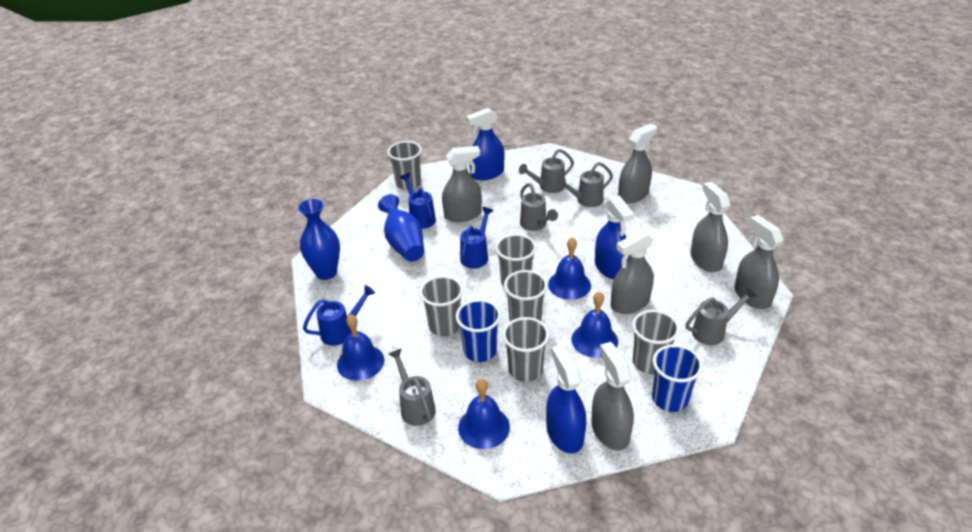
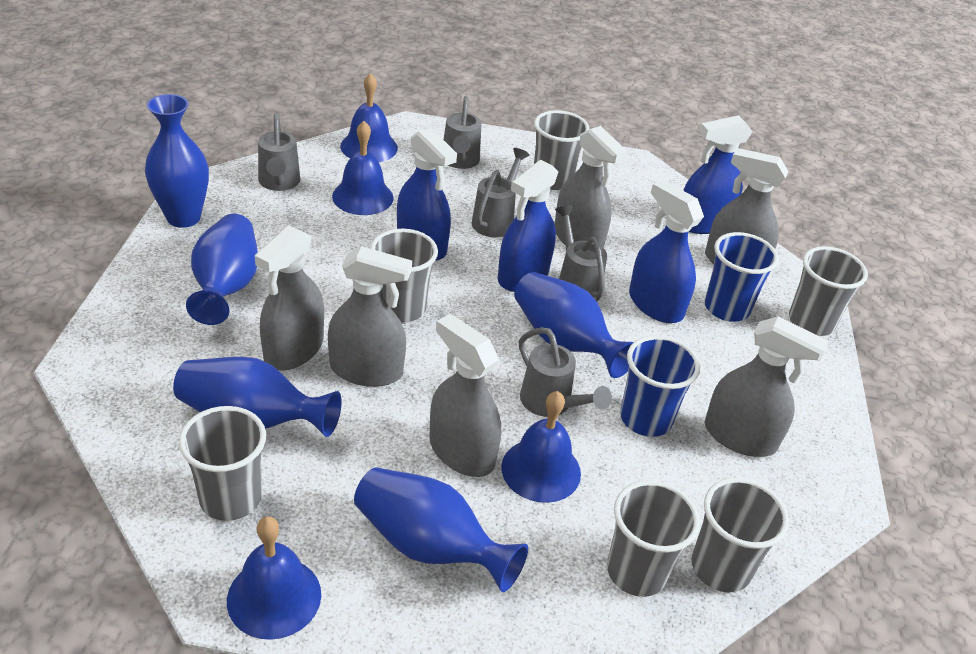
blue spray bottle: [466,108,504,180] [546,345,586,454] [595,195,634,280] = 3 -> [397,128,457,261] [498,160,558,292] [629,180,704,323] [683,115,752,234] = 4
blue vase: [298,199,340,280] [378,194,424,262] = 2 -> [145,94,209,228] [173,357,342,437] [186,214,258,325] [354,467,528,592] [514,272,634,378] = 5
blue watering can: [303,285,375,346] [400,173,436,229] [460,207,494,268] = 3 -> none = 0

